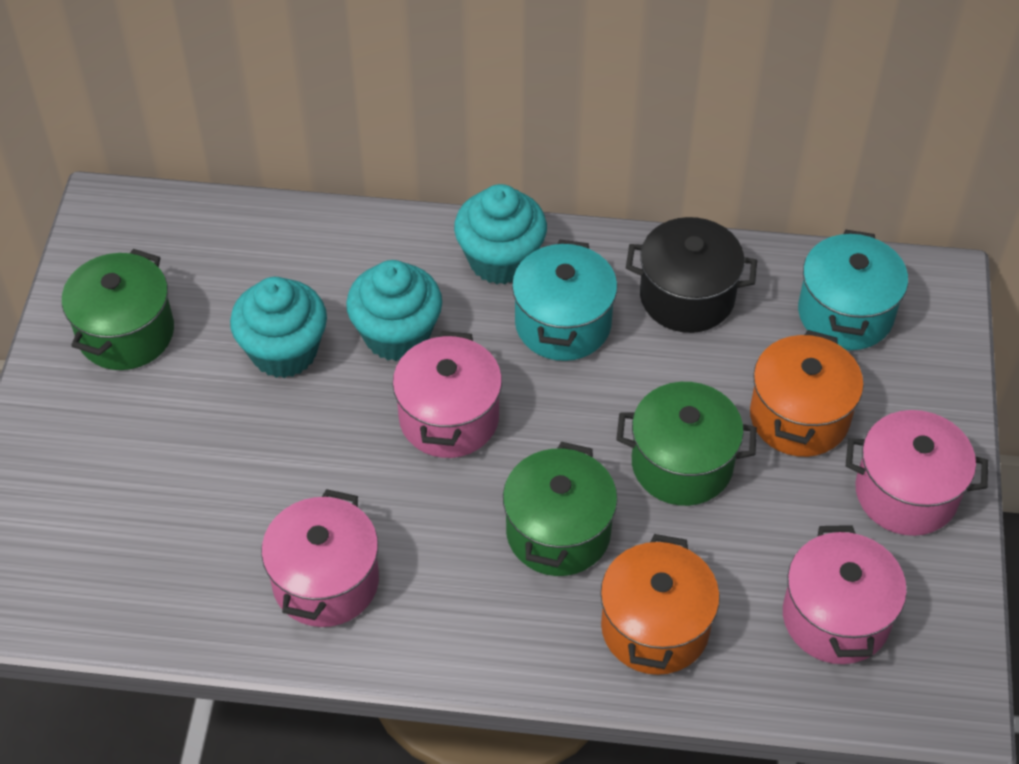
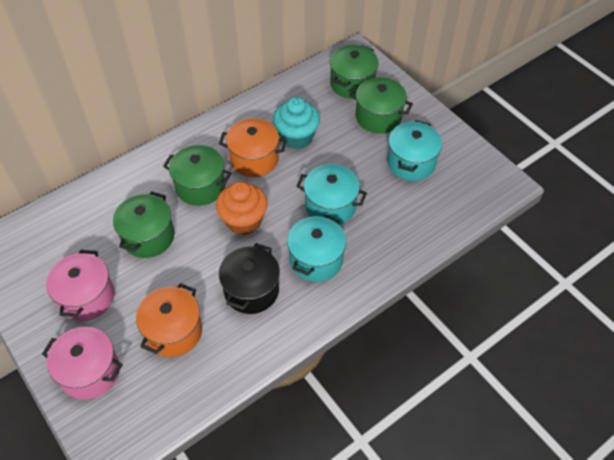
green pot: [62,249,174,370] [503,442,617,576] [616,382,757,506] = 3 -> [113,191,175,258] [163,145,231,206] [330,45,379,99] [349,77,413,133] = 4
orange cupcake: none = 0 -> [216,181,268,235] = 1
pink pot: [261,489,379,627] [393,331,502,458] [783,525,907,664] [846,410,988,536] = 4 -> [42,327,123,400] [46,250,115,321] = 2
turquoise cupcake: [230,277,327,378] [346,260,442,361] [454,184,547,284] = 3 -> [273,97,320,149] = 1
turquoise pot: [512,239,617,361] [798,230,908,350] = 2 -> [287,214,346,282] [296,164,367,225] [387,120,442,181] = 3

